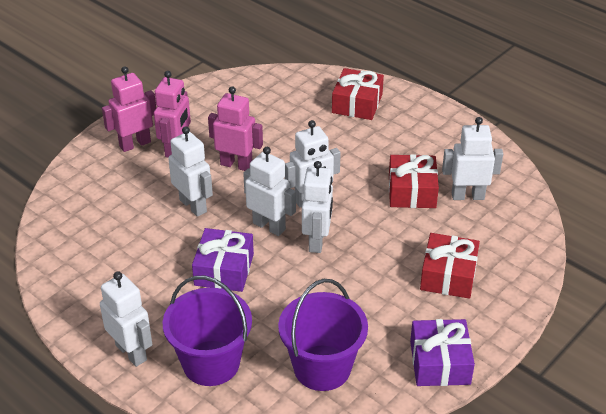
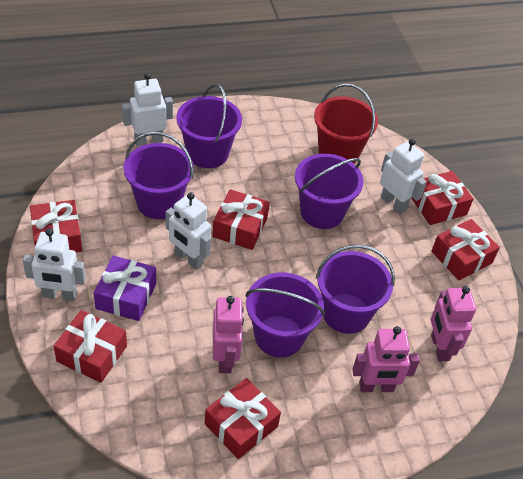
purple bucket: [163,276,252,386] [278,279,368,391] = 2 -> [124,132,194,219] [176,84,242,168] [246,272,325,358] [295,154,363,229] [316,245,395,334] = 5
purple gift: [192,228,254,292] [410,319,475,386] = 2 -> [94,255,156,321] = 1
red bucket: none = 0 -> [314,84,378,164] = 1
red gift: [332,68,384,120] [389,154,439,208] [420,233,480,299] = 3 -> [30,200,82,252] [54,310,127,383] [205,378,281,459] [212,189,270,250] [411,171,473,225] [431,219,500,280] = 6
white robot: [100,271,152,367] [168,126,213,217] [243,147,296,236] [285,120,341,207] [302,161,333,253] [442,117,503,200] = 6 -> [23,228,86,301] [122,73,173,146] [166,192,211,270] [380,139,427,214] = 4

